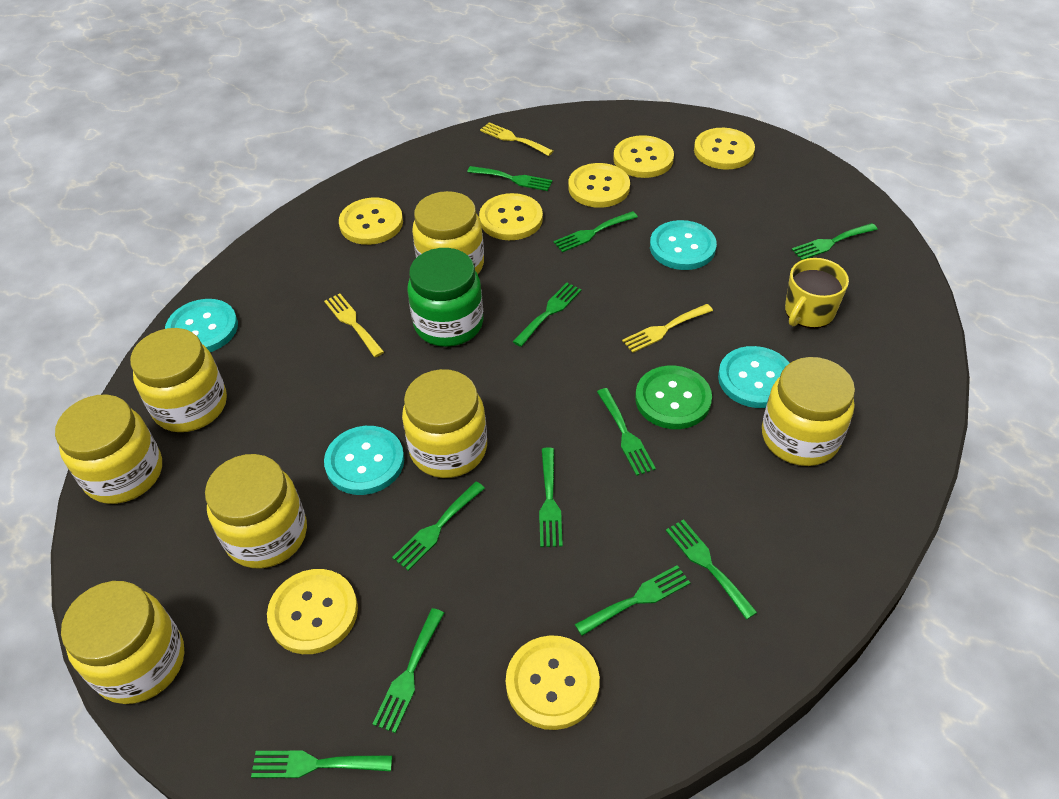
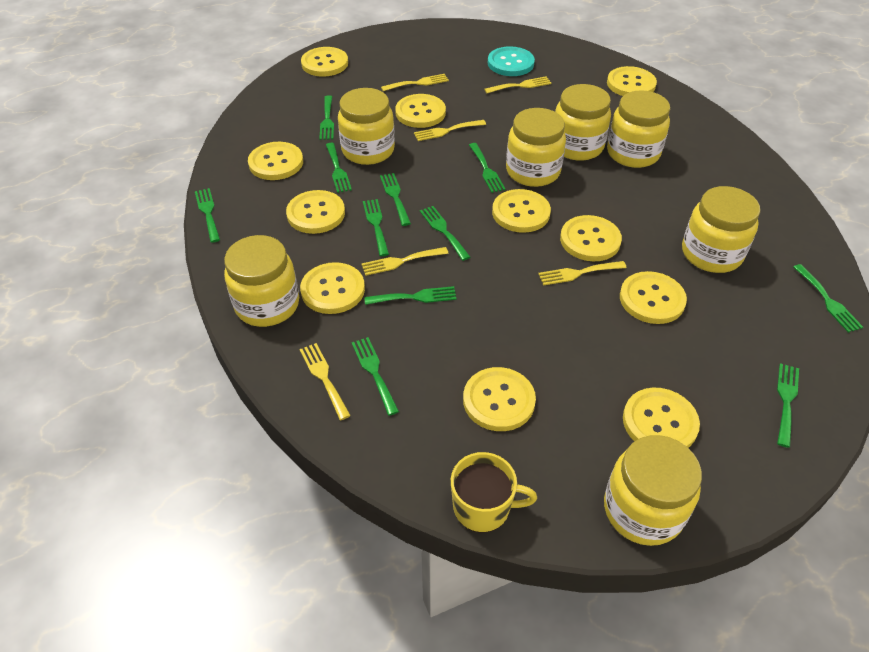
green button: [635,366,712,429] = 1 -> none = 0
green jar: [408,248,484,347] = 1 -> none = 0
turquoise button: [165,299,238,352] [324,426,404,495] [650,220,717,270] [718,346,790,408] = 4 -> [488,46,535,76] = 1
yellow button: [267,569,358,654] [339,197,403,245] [479,193,543,240] [506,635,600,730] [568,163,630,208] [613,135,674,178] [694,128,755,170] = 7 -> [248,142,303,180] [286,190,345,234] [300,262,365,314] [301,47,348,77] [395,94,446,128] [463,367,536,431] [492,189,551,233] [560,215,622,261] [607,66,657,96] [620,271,687,324] [623,388,700,448] = 11
yellow fork: [324,294,384,357] [480,122,553,156] [622,304,713,353] = 3 -> [299,343,351,420] [361,247,449,276] [381,74,449,91] [414,120,486,141] [484,76,552,93] [538,261,627,286] = 6

